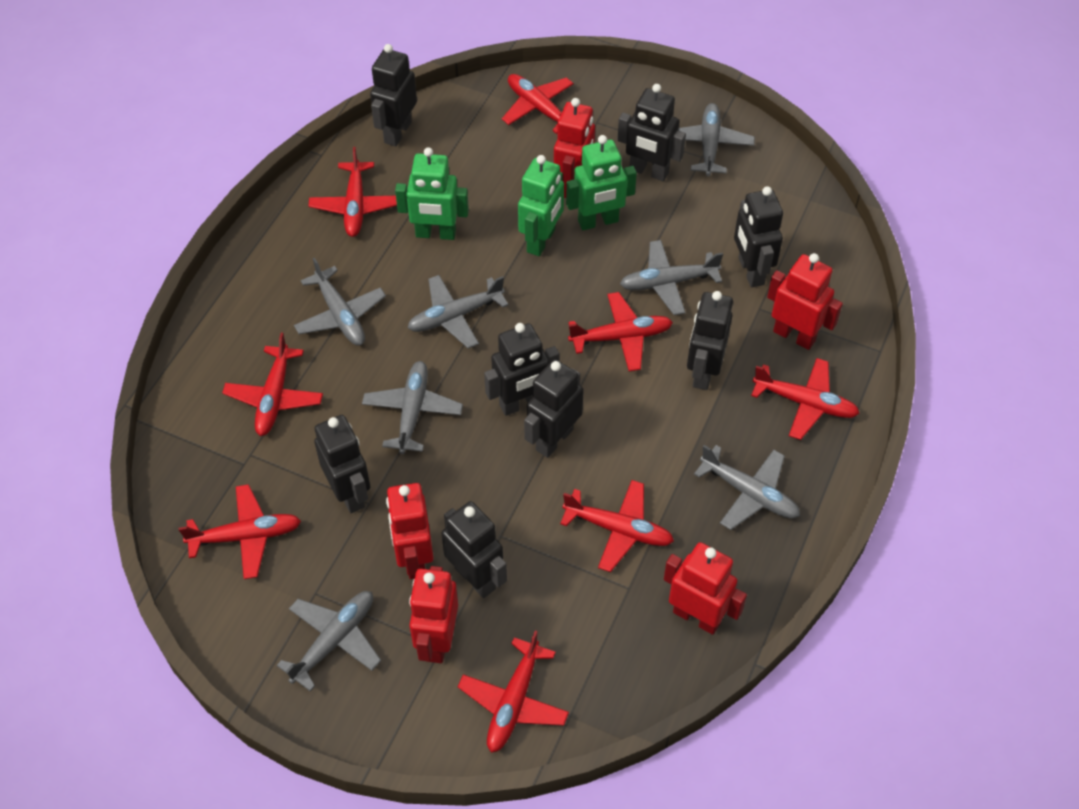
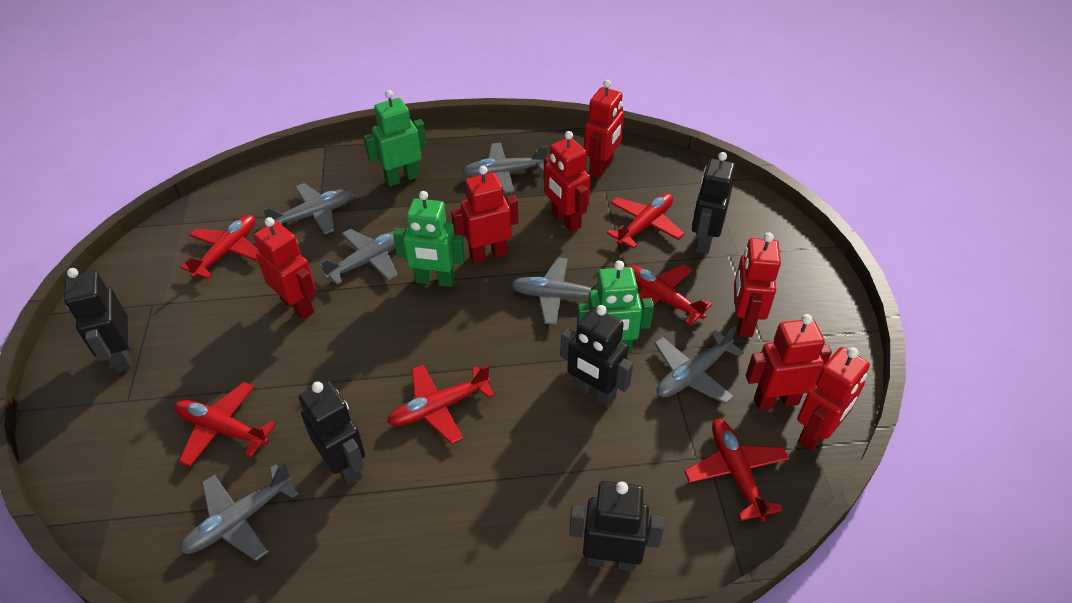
black robot: [314,415,370,513] [370,44,417,146] [442,501,507,598] [484,323,559,416] [524,359,584,458] [617,84,686,181] [687,291,733,390] [734,186,783,287] = 8 -> [64,268,132,373] [299,380,365,486] [560,305,633,407] [569,481,664,572] [692,152,735,254] = 5
grey plane: [277,591,381,691] [294,258,386,345] [362,361,463,454] [408,275,509,349] [620,240,723,315] [678,103,755,176] [694,445,800,530] = 7 -> [179,464,298,561] [263,183,354,235] [319,229,398,285] [463,142,547,193] [511,257,597,325] [654,326,744,404] = 6
red plane: [179,484,301,579] [222,332,323,436] [309,147,397,237] [458,630,569,753] [502,74,574,134] [560,480,674,572] [568,292,673,371] [751,358,860,440] = 8 -> [174,382,276,467] [180,215,259,279] [387,365,495,444] [607,193,685,249] [626,264,712,326] [684,419,789,522] = 6
red robot: [386,483,433,579] [409,566,458,663] [554,98,595,198] [664,542,747,635] [767,253,843,350] = 5 -> [254,217,316,320] [451,166,518,263] [544,131,591,232] [584,80,624,179] [734,232,781,337] [746,314,832,410] [797,347,870,451] = 7

